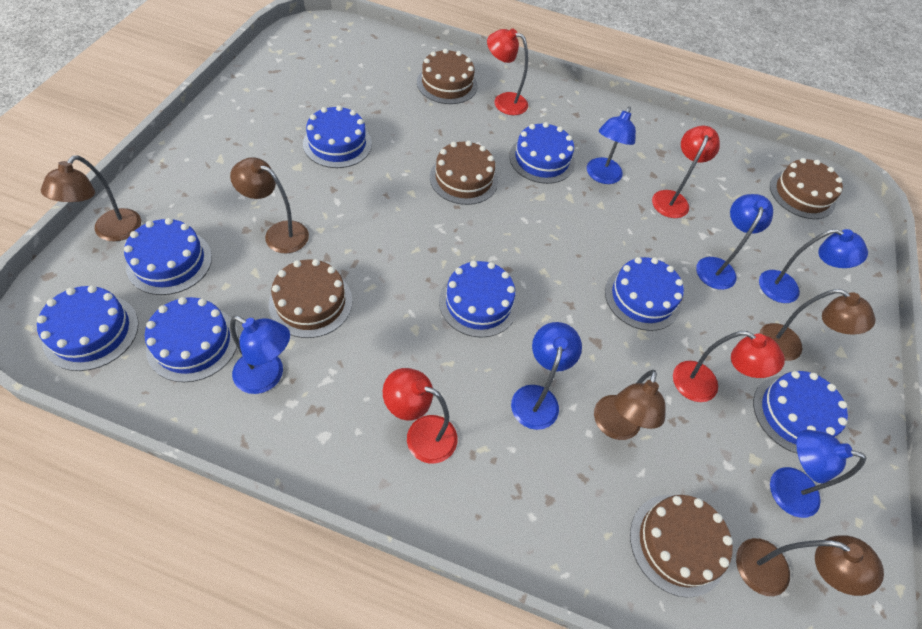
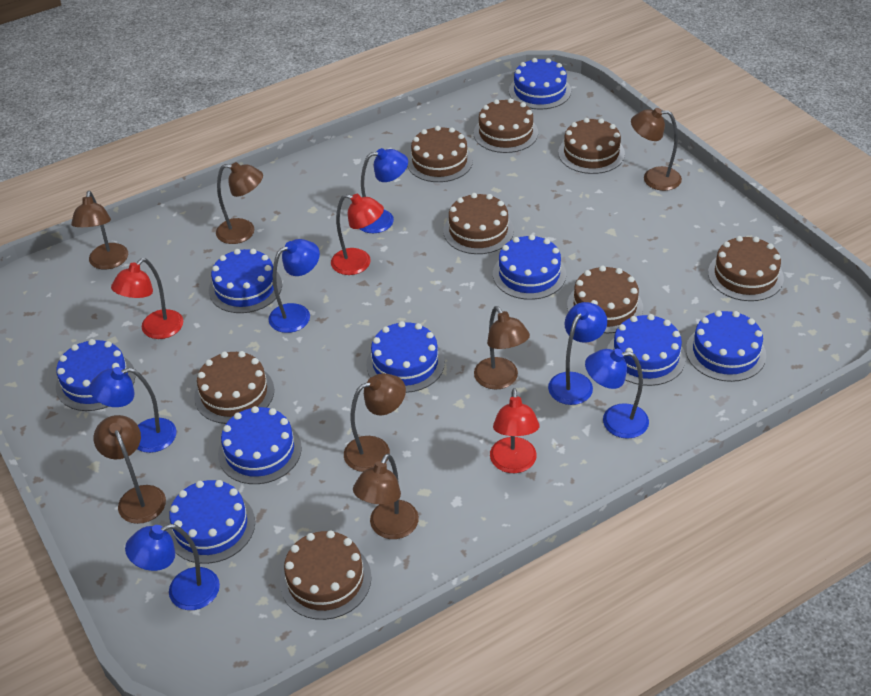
blue cake: [37,285,139,371] [124,218,212,295] [145,297,239,382] [303,105,372,168] [439,261,518,338] [509,122,575,184] [605,257,684,331] [753,371,848,454] = 8 -> [56,339,135,411] [167,480,255,564] [209,249,282,313] [218,406,302,484] [366,321,445,393] [493,234,566,300] [509,58,571,110] [607,314,686,386] [686,310,766,382] = 9
brown cake: [269,259,352,338] [417,49,478,104] [430,140,498,205] [630,495,733,598] [770,158,843,219] = 5 -> [194,351,274,424] [280,530,371,620] [407,126,473,182] [443,193,514,254] [474,98,538,153] [558,118,625,174] [567,266,643,333] [708,236,784,301] = 8
brown lamp: [41,155,141,242] [230,157,309,253] [594,370,666,440] [736,535,884,596] [759,289,876,361] = 5 -> [71,191,128,270] [94,415,166,524] [216,162,263,244] [344,373,406,472] [353,454,419,539] [474,306,530,390] [631,108,682,191] = 7
red lamp: [383,368,457,464] [487,28,528,115] [652,126,720,218] [673,331,785,402] = 4 -> [111,258,183,339] [331,194,384,275] [490,388,539,473] = 3

